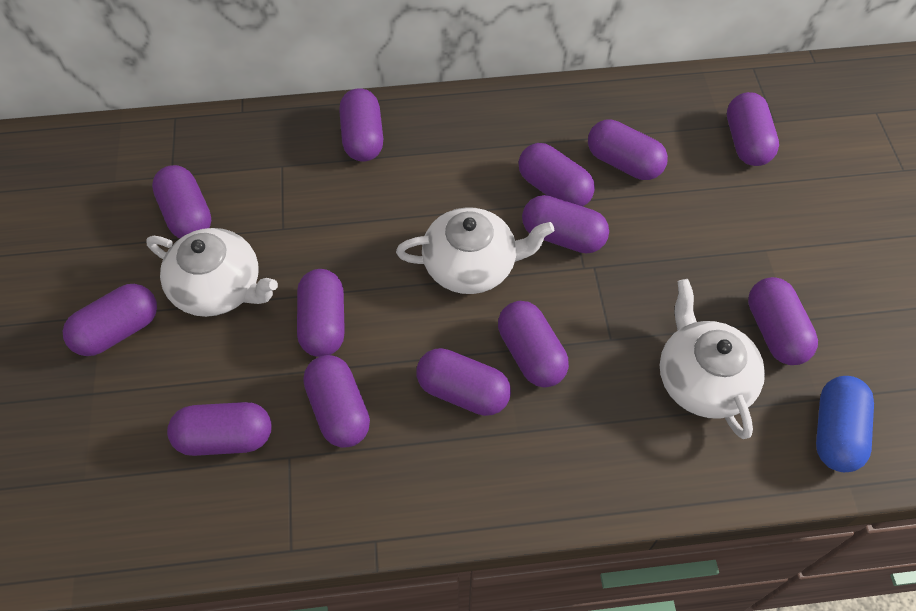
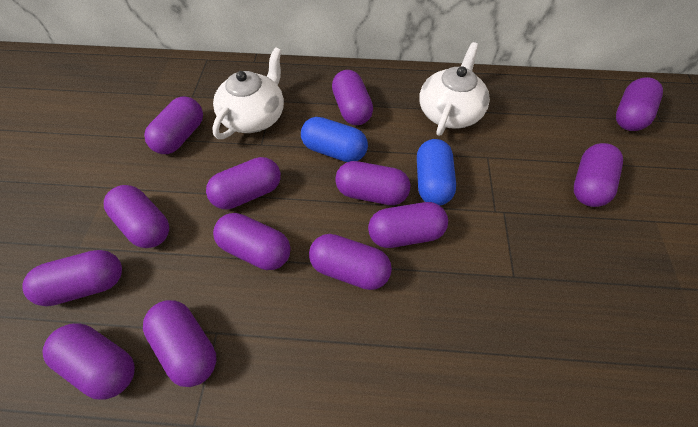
blue capsule: [816,376,874,472] = 1 -> [301,117,368,162] [417,139,456,206] = 2
white teapot: [146,228,278,317] [396,207,554,294] [660,279,765,439] = 3 -> [212,48,284,139] [419,42,490,136] = 2

